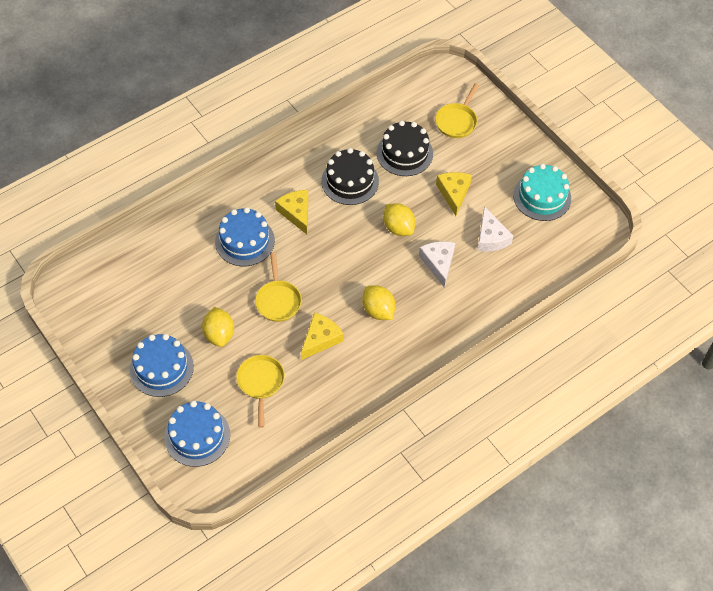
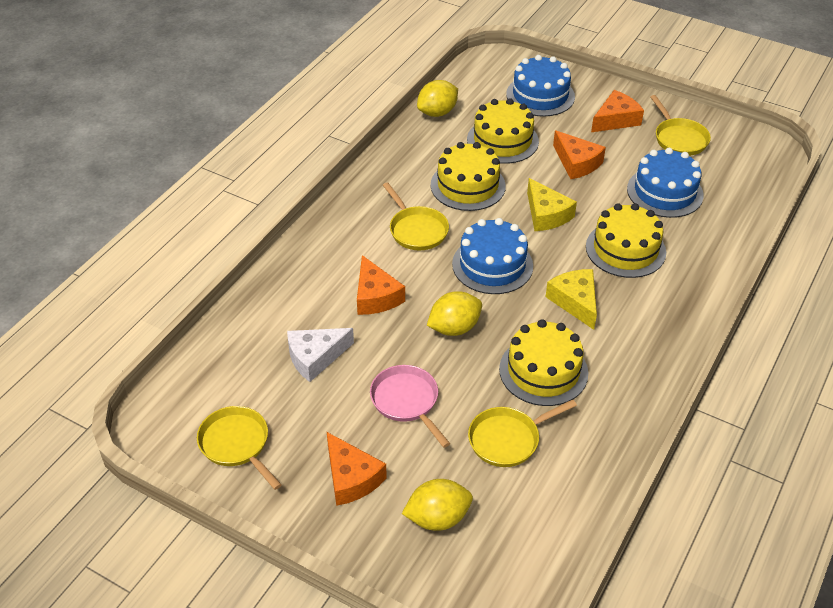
black cake: [321,148,379,205] [377,121,433,176] = 2 -> none = 0
orange cheese: none = 0 -> [327,432,387,506] [357,255,405,315] [553,130,606,179] [591,90,644,132] = 4
pink pan: none = 0 -> [370,365,450,448] = 1
turquoise cake: [513,164,571,221] = 1 -> none = 0
white cheese: [419,241,455,288] [477,206,514,252] = 2 -> [287,328,354,382] = 1
yellow cake: none = 0 -> [431,142,506,211] [467,98,539,164] [499,319,588,406] [586,203,666,278] = 4
yellow cheese: [275,190,308,234] [301,312,344,360] [436,172,472,216] = 3 -> [527,178,577,231] [546,269,597,330] = 2
yellow pan: [236,355,285,428] [255,253,302,322] [435,83,479,138] = 3 -> [197,406,282,490] [383,182,449,250] [468,399,577,467] [650,95,711,156] = 4

